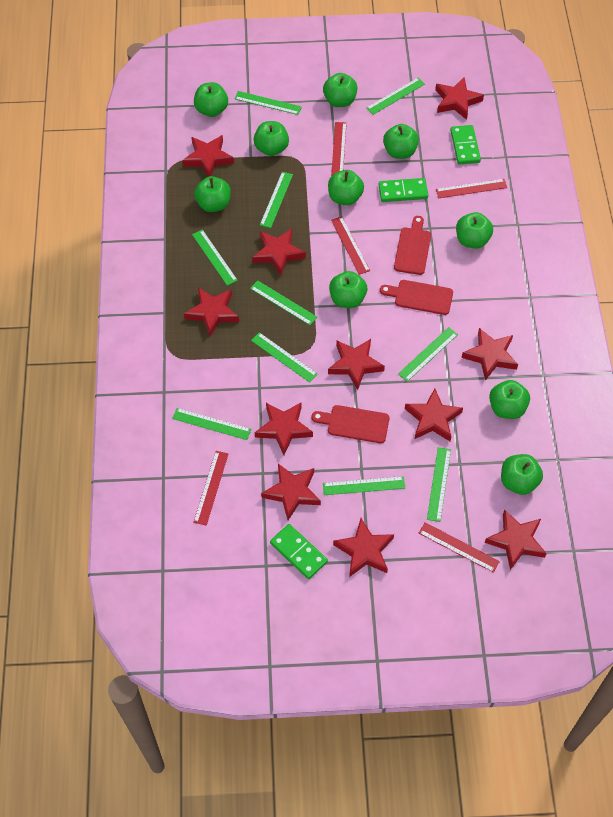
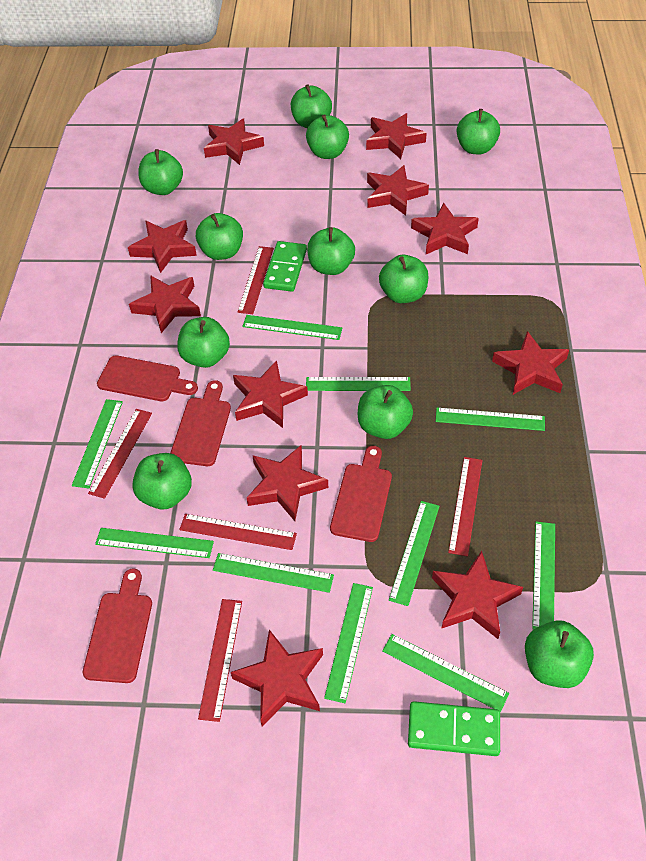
green apple: [194,82,228,117] [194,176,231,212] [253,121,289,156] [323,73,357,107] [328,170,364,205] [329,271,367,308] [383,124,419,159] [456,212,493,249] [489,380,530,419] [501,454,543,495] = 10 -> [132,453,192,509] [138,149,183,195] [177,317,230,368] [196,213,243,260] [291,84,332,128] [306,114,349,159] [307,227,355,275] [358,385,413,439] [379,255,428,303] [457,109,500,154] [525,621,594,688] = 11
green domino: [270,524,328,579] [379,178,428,202] [450,125,481,165] = 3 -> [263,241,307,292] [408,701,500,756] = 2
red cutting board: [312,405,389,443] [380,280,453,315] [394,216,431,275] = 3 -> [83,568,152,683] [97,355,198,401] [170,380,231,466] [330,446,392,542] = 4

